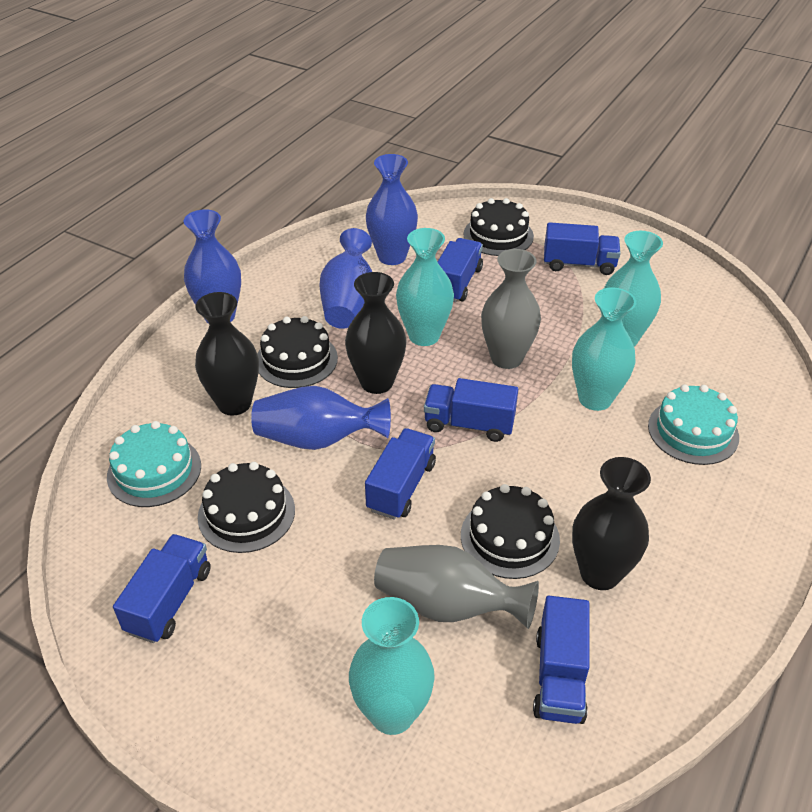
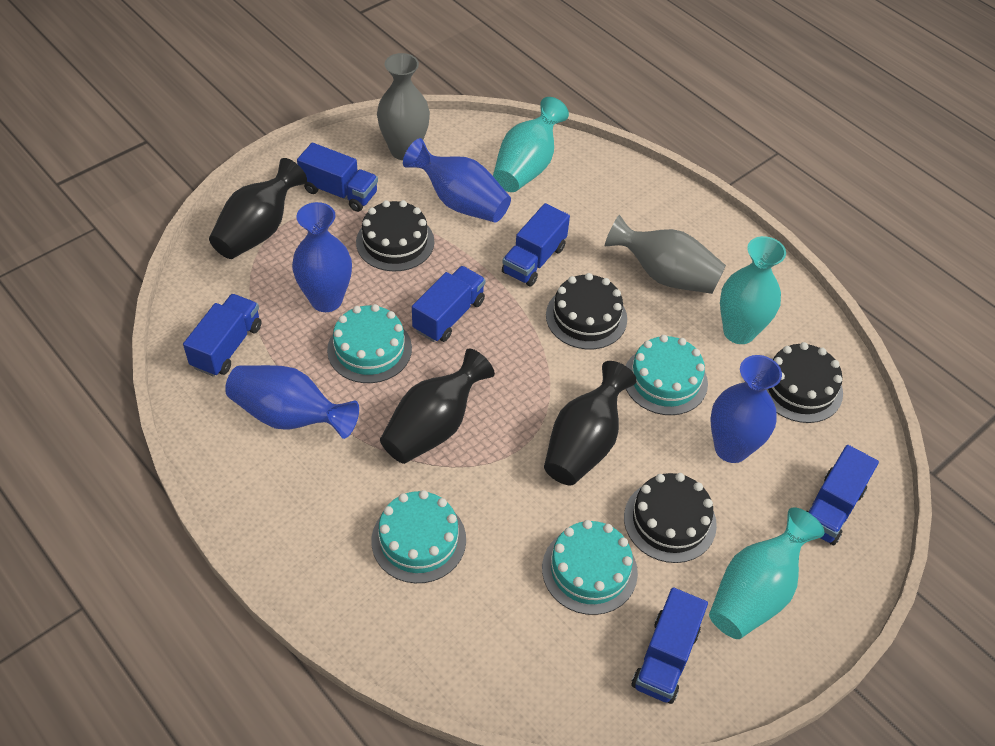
turquoise cake: [107,421,201,507] [648,384,739,465] = 2 -> [327,304,412,383] [371,490,466,583] [542,520,638,615] [626,335,708,415] = 4
turquoise vase: [349,597,435,735] [396,228,454,346] [572,287,636,411] [604,231,663,347] = 4 -> [493,97,569,192] [709,507,824,639] [720,236,786,344] = 3

